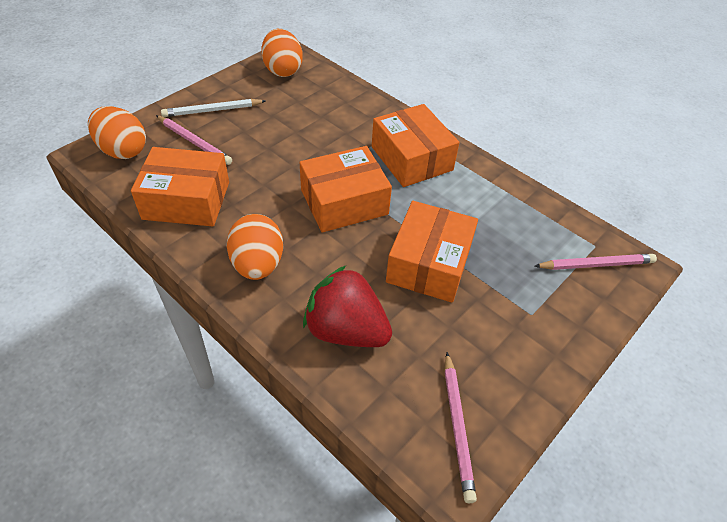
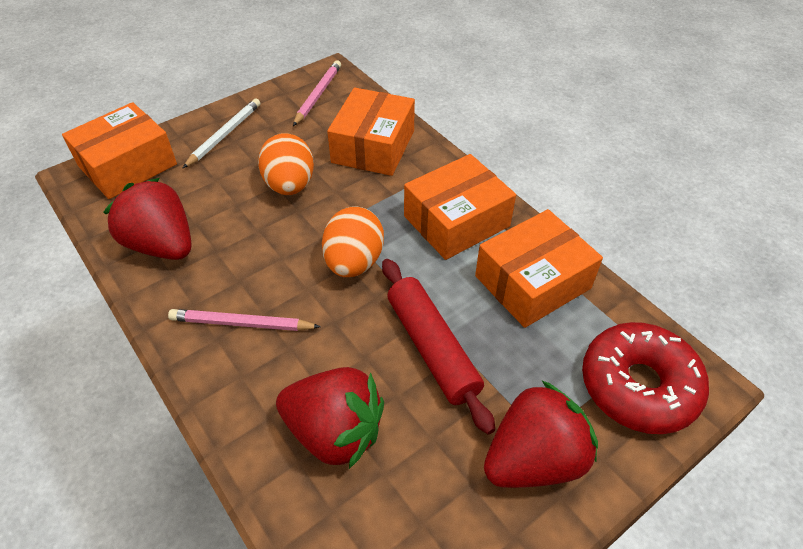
orange egg: [88,106,146,159] [227,214,283,280] [261,29,303,77] = 3 -> [258,133,314,195] [322,207,384,277] = 2
pink pencil: [156,115,232,165] [445,352,477,503] [535,254,657,270] = 3 -> [168,309,321,331] [293,60,341,126] = 2
red donut: none = 0 -> [582,322,709,434] = 1
red rolling pin: none = 0 -> [382,259,495,434] = 1
red strawberry: [303,266,392,347] = 1 -> [103,178,192,260] [276,367,384,469] [484,380,598,488] = 3

